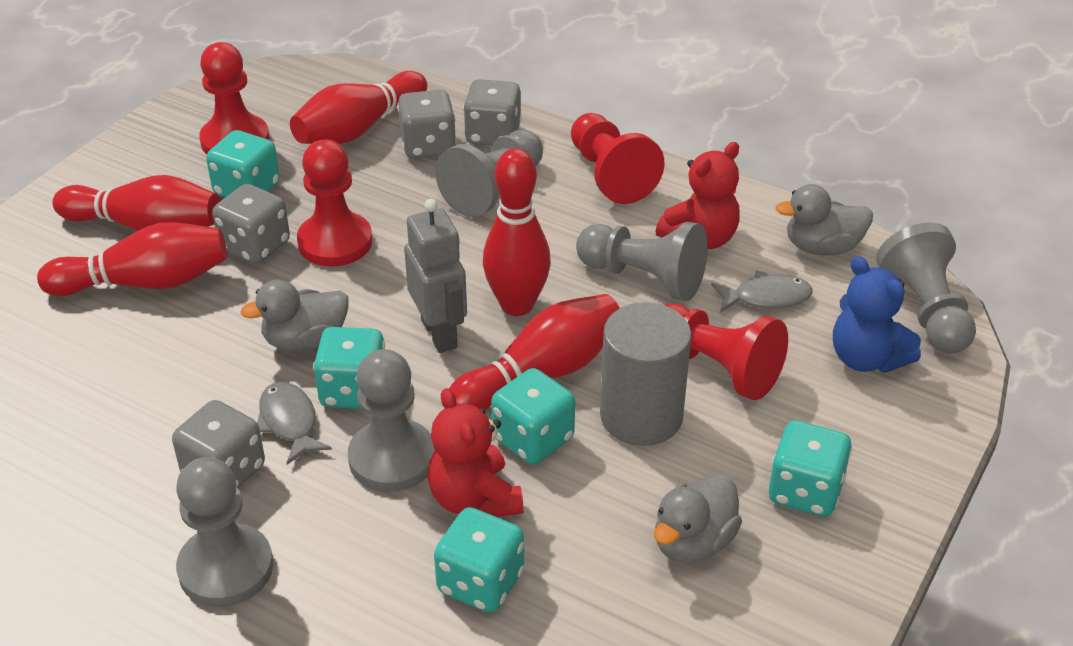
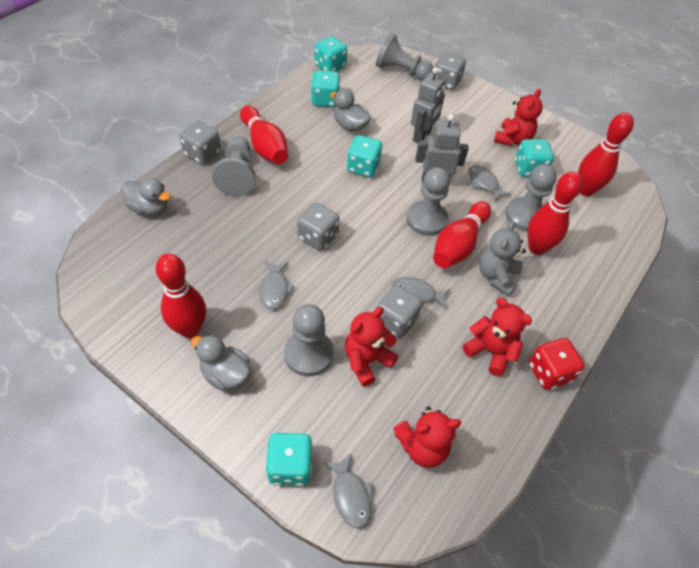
blue teddy bear: [833,256,921,373] = 1 -> none = 0
grey cylinder: [600,302,692,446] = 1 -> none = 0
grey fish: [257,382,332,464] [711,271,812,313] = 2 -> [260,261,295,309] [324,453,373,528] [392,277,450,309] [469,165,511,203] = 4
grey robot: [404,199,467,353] = 1 -> [411,67,446,143] [416,114,469,183] = 2
grey teddy bear: none = 0 -> [479,220,526,296] = 1
red dice: none = 0 -> [529,338,585,390] = 1
red pawn: [199,42,270,155] [297,139,372,267] [571,113,664,204] [665,304,788,400] = 4 -> none = 0
red teddy bear: [428,388,524,517] [656,142,740,249] = 2 -> [345,307,398,386] [393,406,461,468] [462,298,532,376] [494,89,543,146] = 4

